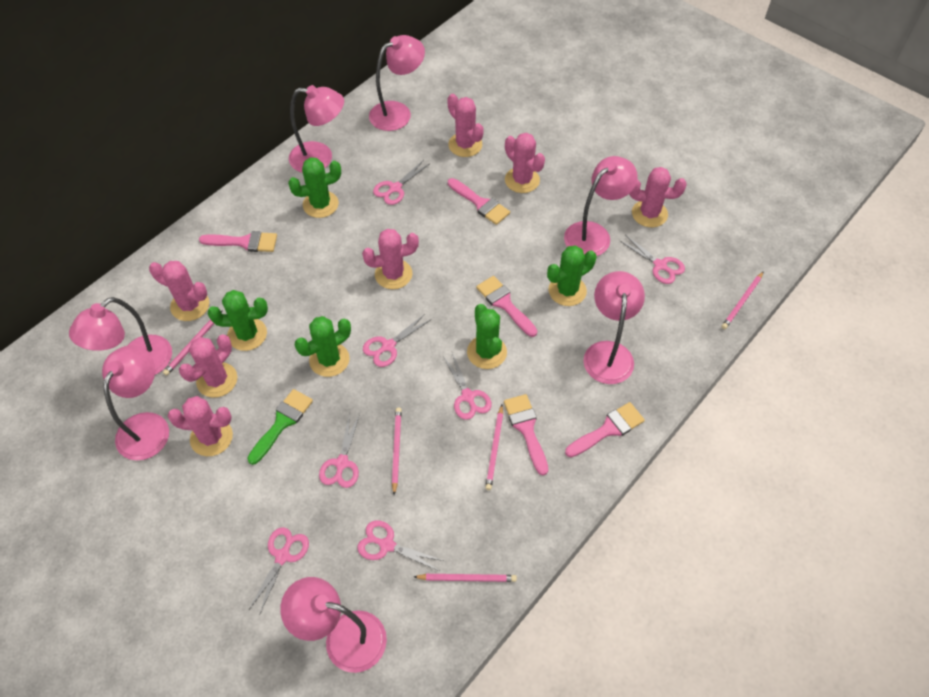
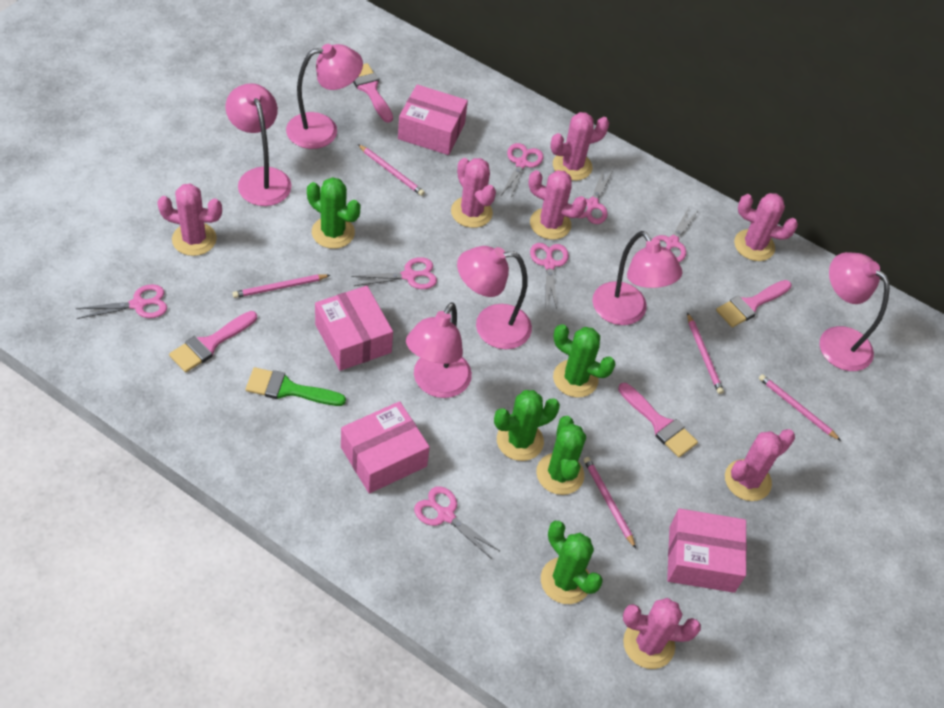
pink box: none = 0 -> [315,286,393,371] [341,401,430,493] [398,84,468,155] [667,509,747,593] = 4
pink brush: [199,231,277,252] [448,178,510,225] [476,276,537,337] [504,394,548,476] [565,402,645,457] = 5 -> [169,311,257,373] [353,63,393,123] [618,383,698,457] [716,280,792,327] = 4
pink lamp: [69,297,172,375] [102,345,169,460] [280,577,387,673] [289,85,344,173] [369,35,425,131] [564,156,638,256] [583,271,645,384] = 7 -> [225,83,291,206] [286,44,363,149] [406,302,472,398] [457,246,532,349] [592,231,682,325] [820,252,890,371] = 6

